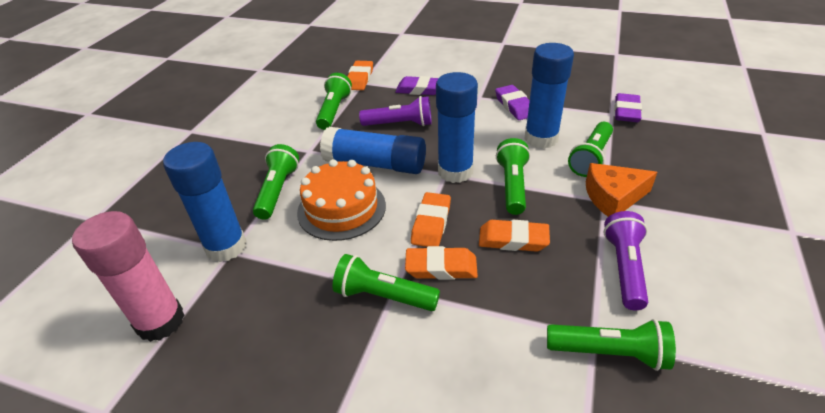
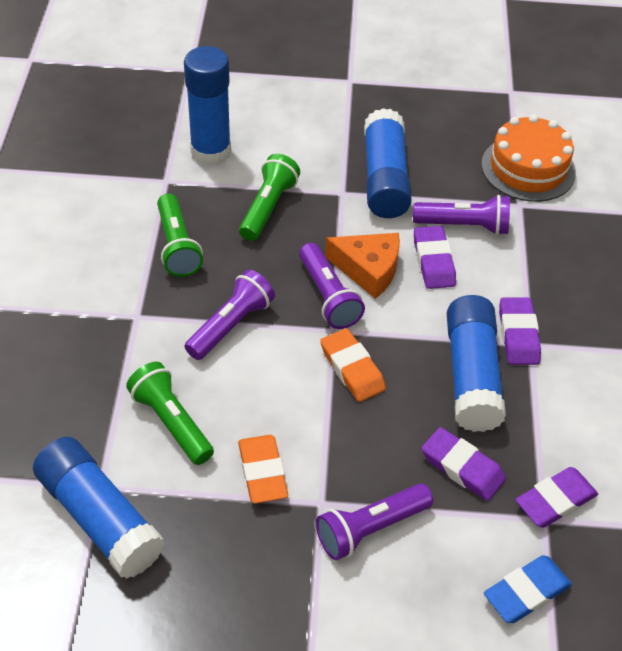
blue eraser: none = 0 -> [484,555,572,623] = 1
green flashlight: [253,144,299,220] [316,73,352,130] [333,254,440,311] [496,138,530,215] [547,319,676,371] [568,122,613,177] = 6 -> [126,362,214,465] [157,194,203,277] [239,154,300,241] = 3
orange eraser: [347,61,373,90] [405,246,478,280] [411,192,451,247] [479,220,550,252] = 4 -> [238,435,288,503] [320,328,386,402] = 2
pink glue stick: [72,211,184,342] = 1 -> none = 0
purple eraser: [395,76,438,95] [495,85,530,120] [615,93,642,122] = 3 -> [414,226,456,289] [422,427,506,501] [499,297,541,365] [515,467,598,528] = 4
purple flashlight: [359,96,432,126] [603,211,648,310] = 2 -> [184,270,275,360] [299,243,365,329] [316,483,433,560] [413,195,510,235] = 4

